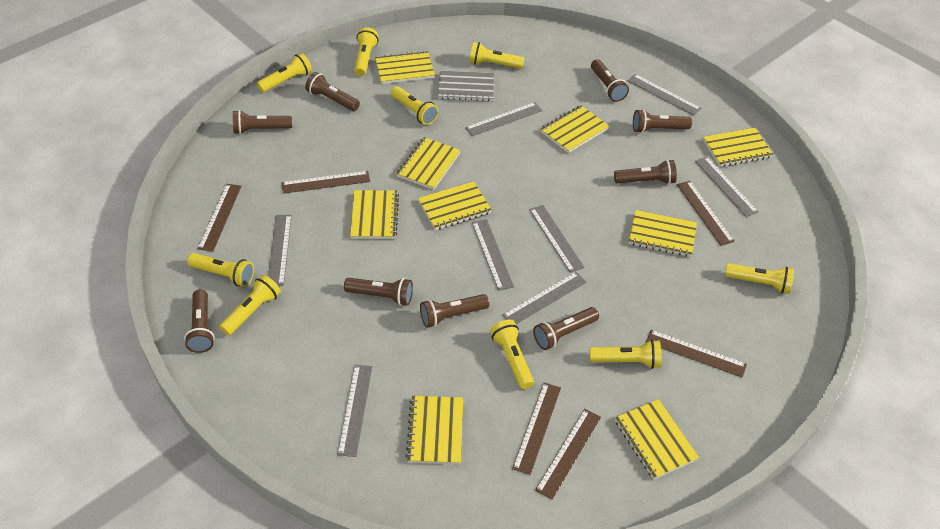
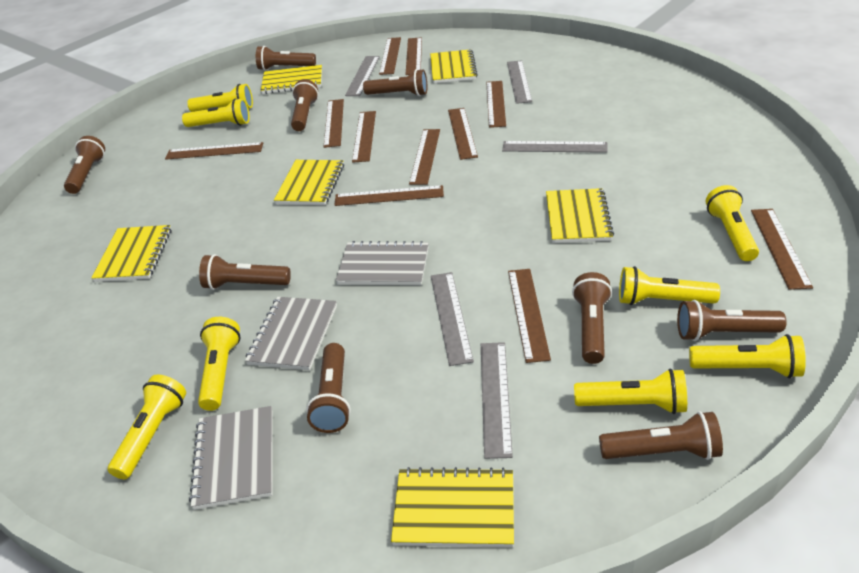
brown ruler: [198,184,241,252] [281,171,370,194] [512,382,561,475] [535,409,601,500] [646,330,747,378] [677,181,734,246] = 6 -> [165,142,263,160] [324,99,344,148] [334,185,444,206] [352,111,376,163] [379,37,401,75] [406,37,422,75] [409,129,440,185] [448,108,478,160] [486,81,506,128] [508,269,551,363] [751,209,813,290] = 11
grey notebook: [438,71,494,101] = 1 -> [189,406,273,510] [245,297,337,370] [336,241,429,285] = 3
grey ruler: [268,215,292,285] [337,365,372,457] [465,102,542,136] [472,219,514,291] [502,272,587,324] [529,205,585,273] [628,74,702,116] [695,157,758,217] = 8 -> [345,56,380,96] [431,272,474,366] [481,342,513,459] [502,141,608,153] [507,60,532,104] = 5
yellow flashlight: [187,253,254,287] [219,275,281,335] [257,53,312,92] [354,27,378,76] [391,86,438,125] [469,42,525,69] [490,320,534,389] [589,340,661,369] [724,263,794,294] = 9 -> [108,375,186,479] [182,99,249,127] [187,84,253,112] [198,317,241,411] [574,369,687,414] [619,266,720,305] [689,334,806,378] [706,185,759,261] = 8
yellow notebook: [350,190,399,239] [375,51,435,84] [396,137,461,190] [406,396,463,465] [418,181,492,230] [541,105,609,153] [615,399,699,479] [629,210,697,257] [703,128,773,167] = 9 -> [91,225,171,282] [261,65,322,94] [274,160,344,205] [391,467,514,547] [430,49,478,83] [546,188,614,243] = 6

